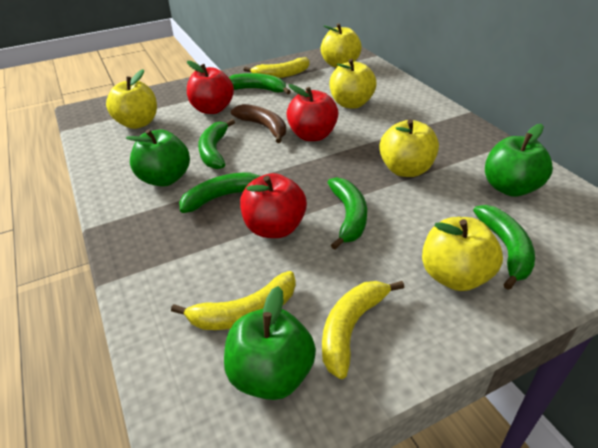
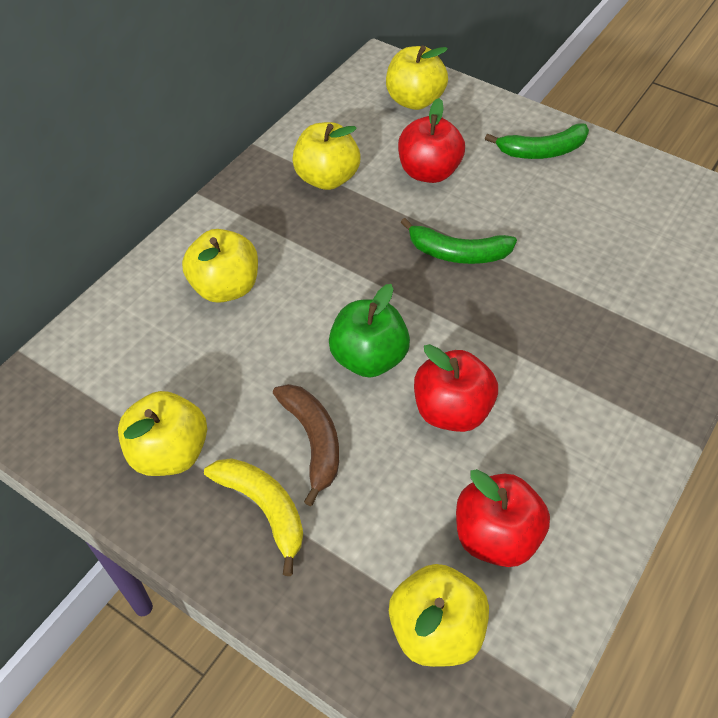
green apple: [126,129,190,186] [224,286,316,400] [485,124,553,197] = 3 -> [329,284,410,378] = 1
green banana: [179,173,260,213] [198,119,235,169] [229,73,291,94] [327,177,367,250] [473,205,535,290] = 5 -> [401,218,517,264] [485,124,589,159] = 2
yellow banana: [171,271,296,330] [244,57,309,78] [322,281,404,379] = 3 -> [204,458,303,576] = 1

